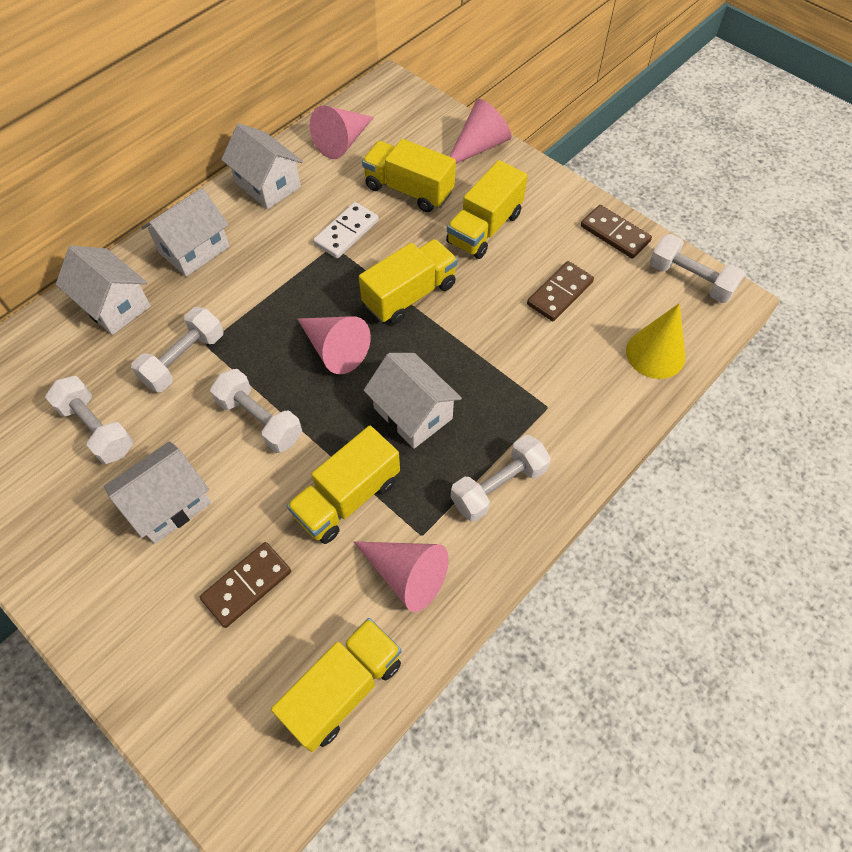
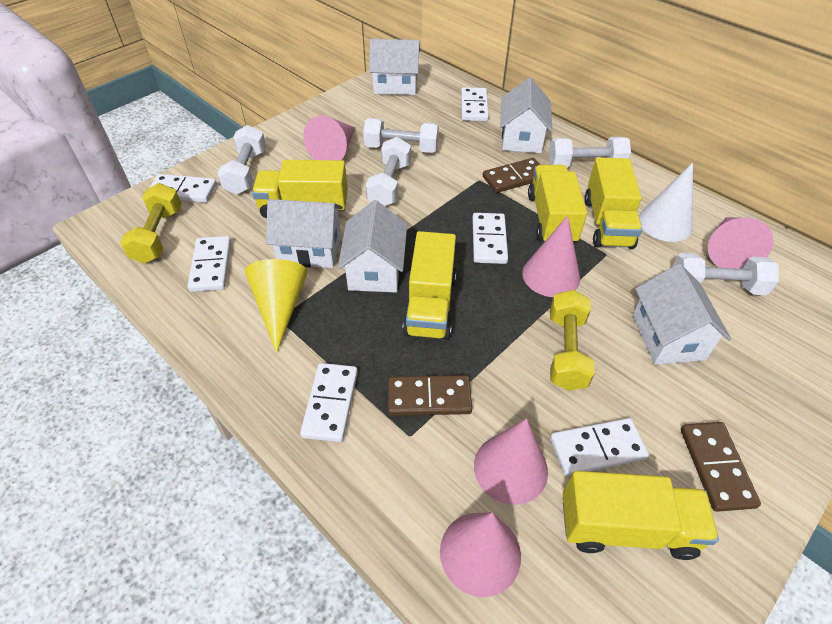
pink cone: [298,316,371,374] [310,106,374,159] [354,541,449,612] [449,99,511,164] = 4 -> [303,116,355,160] [440,512,521,597] [474,418,548,505] [522,215,580,297] [708,217,774,269] = 5
white cone: none = 0 -> [639,163,693,242] = 1
white domino: [313,202,379,258] = 1 -> [149,174,217,203] [188,236,231,292] [300,363,358,442] [461,87,489,121] [472,213,508,264] [550,418,649,476] = 6
yellow dumbbell: none = 0 -> [120,183,182,264] [550,290,595,391] = 2

